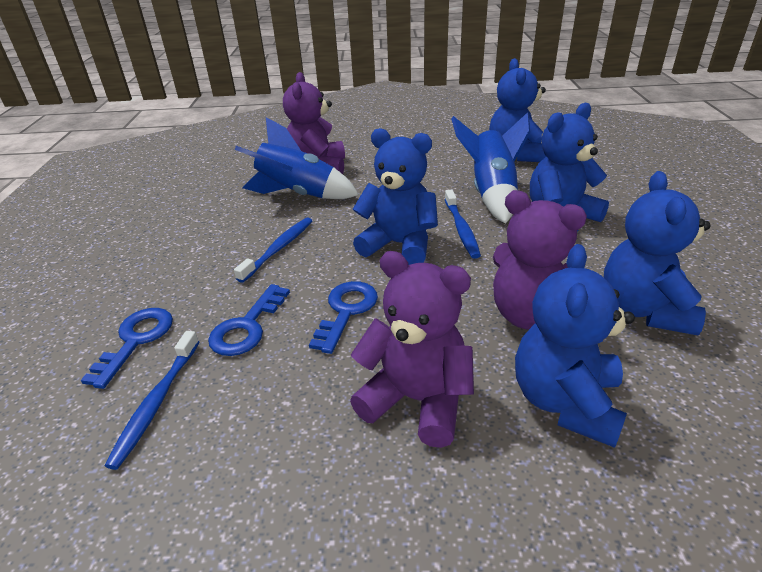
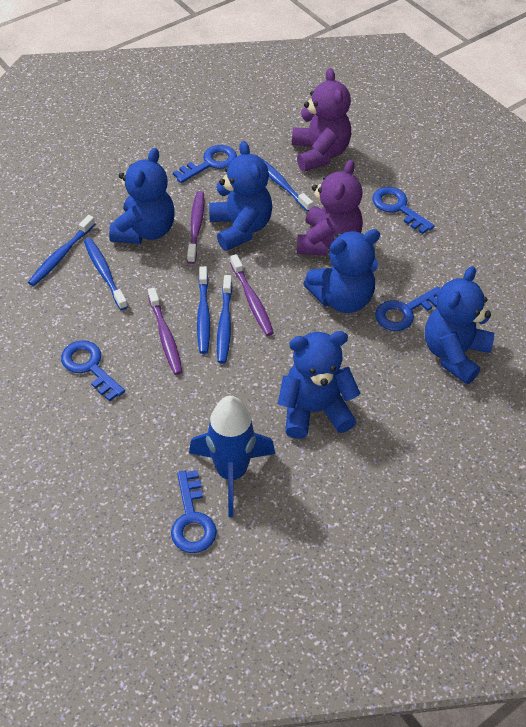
blue key: [81,308,173,389] [208,284,290,356] [309,281,378,354] = 3 -> [61,340,125,401] [171,470,217,553] [173,145,237,183] [372,187,435,234] [375,286,440,331] = 5
blue rocket: [235,117,359,199] [451,112,530,224] = 2 -> [189,396,275,517] = 1
blue toothbrush: [105,331,199,470] [234,217,312,283] [445,190,481,259] = 3 -> [28,215,95,286] [84,238,128,310] [197,266,210,354] [217,275,232,364] [256,155,313,212] = 5
purple teddy bear: [283,72,345,174] [350,251,474,448] [493,190,587,330] = 3 -> [292,68,351,172] [297,160,363,256] = 2
purple toothbrush: none = 0 -> [148,288,182,375] [187,191,204,264] [230,254,274,336] = 3

